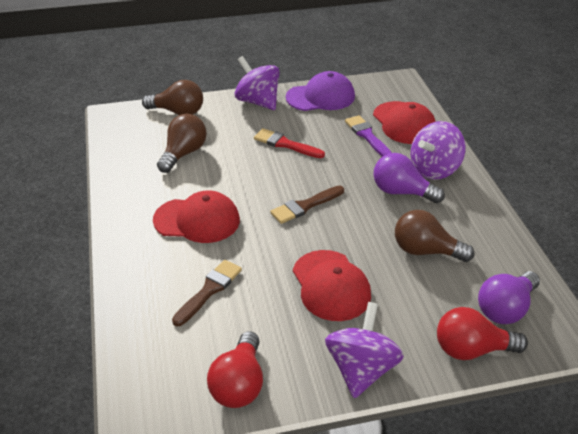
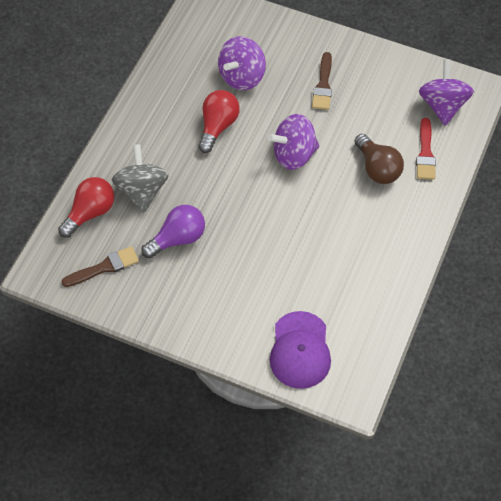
brown light bulb: [142,80,203,115] [157,114,207,173] [395,210,475,262] = 3 -> [354,134,404,184] = 1
grey spinning top: none = 0 -> [112,144,169,213] = 1
purple brush: [345,115,392,157] = 1 -> none = 0
purple light bulb: [373,153,445,203] [478,271,540,324] = 2 -> [141,205,205,258] = 1
red cap: [153,191,240,243] [293,250,371,321] [373,101,436,144] = 3 -> none = 0

